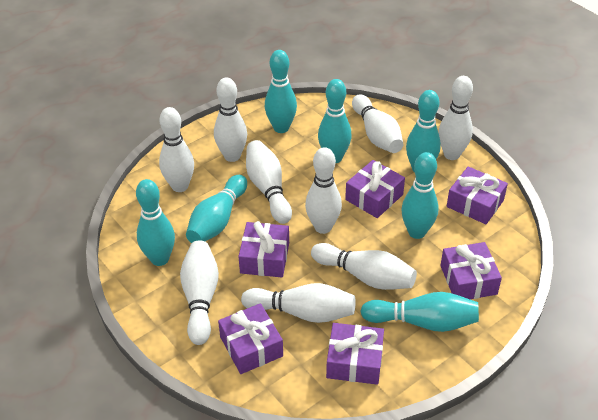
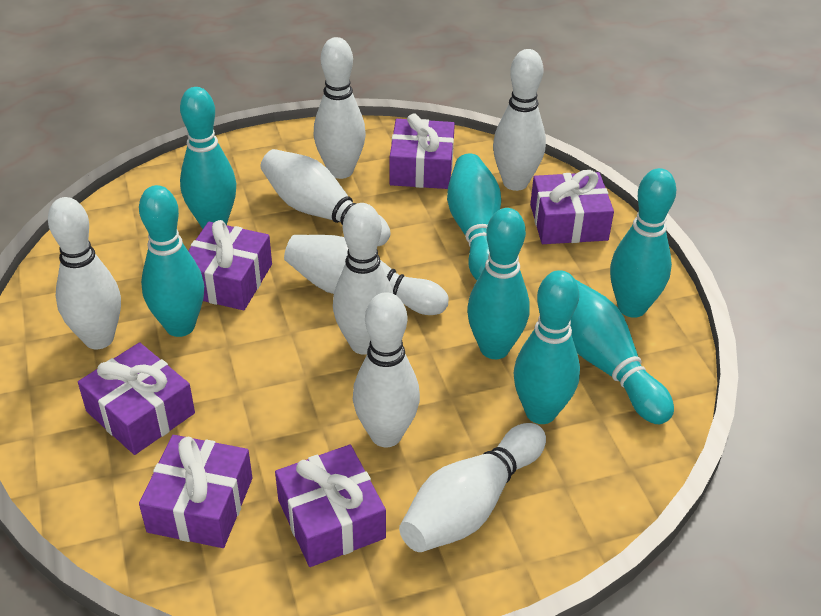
white bowling pin: [159,107,194,192] [180,240,219,345] [214,77,247,162] [241,283,355,323] [246,140,292,224] [305,147,342,234] [311,243,417,290] [352,94,403,153] [439,76,473,160] = 9 -> [48,197,121,349] [261,149,390,246] [284,235,449,315] [314,37,366,179] [333,203,393,355] [353,292,420,447] [399,423,546,552] [493,49,546,191] = 8

